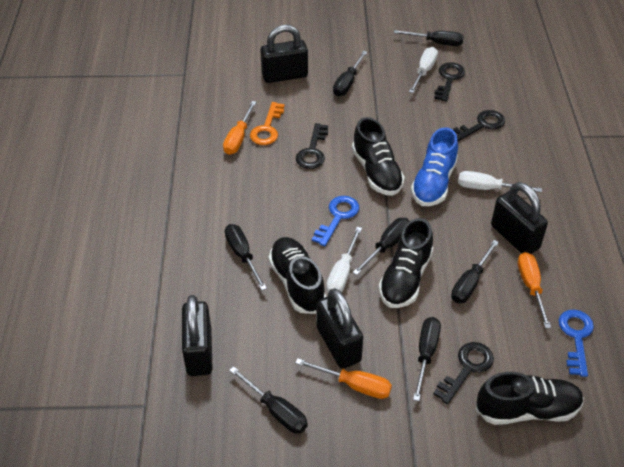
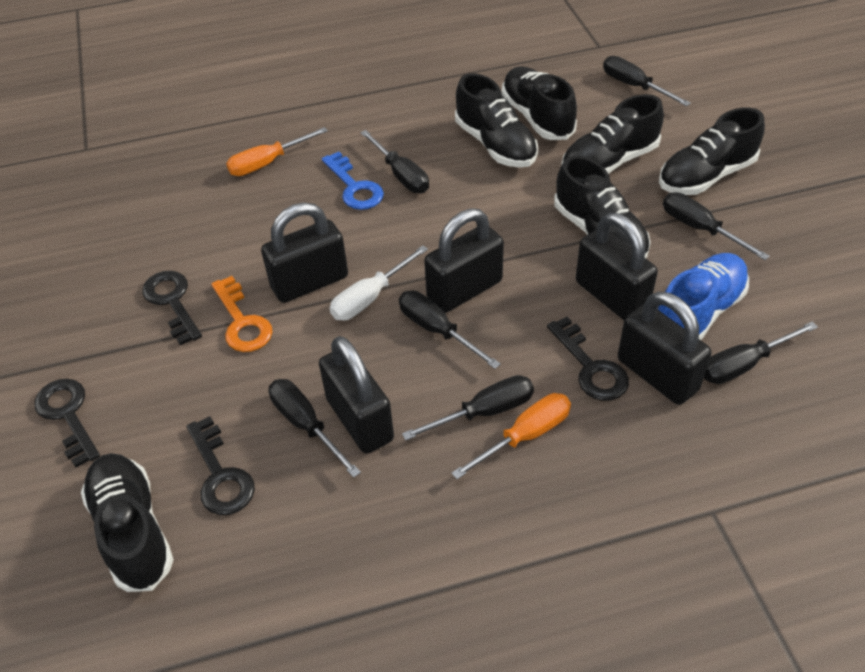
black padlock: [182,295,213,376] [260,25,308,83] [316,288,363,369] [491,182,548,254] = 4 -> [261,202,348,303] [319,336,394,454] [424,208,504,313] [576,213,658,320] [618,291,711,405] = 5
black shoe: [268,237,326,314] [352,117,405,196] [378,218,433,308] [476,372,584,425] = 4 -> [81,453,173,592] [455,73,538,168] [502,67,577,140] [554,156,651,258] [561,94,664,174] [659,107,765,195] = 6
blue key: [312,196,359,246] [559,310,594,377] = 2 -> [322,152,384,210] = 1
orange screwdriver: [223,101,256,155] [295,358,392,399] [518,252,551,329] = 3 -> [226,127,328,176] [452,393,571,479] = 2
white screwdriver: [326,227,362,293] [409,47,438,93] [458,171,542,192] = 3 -> [330,245,428,321] = 1

